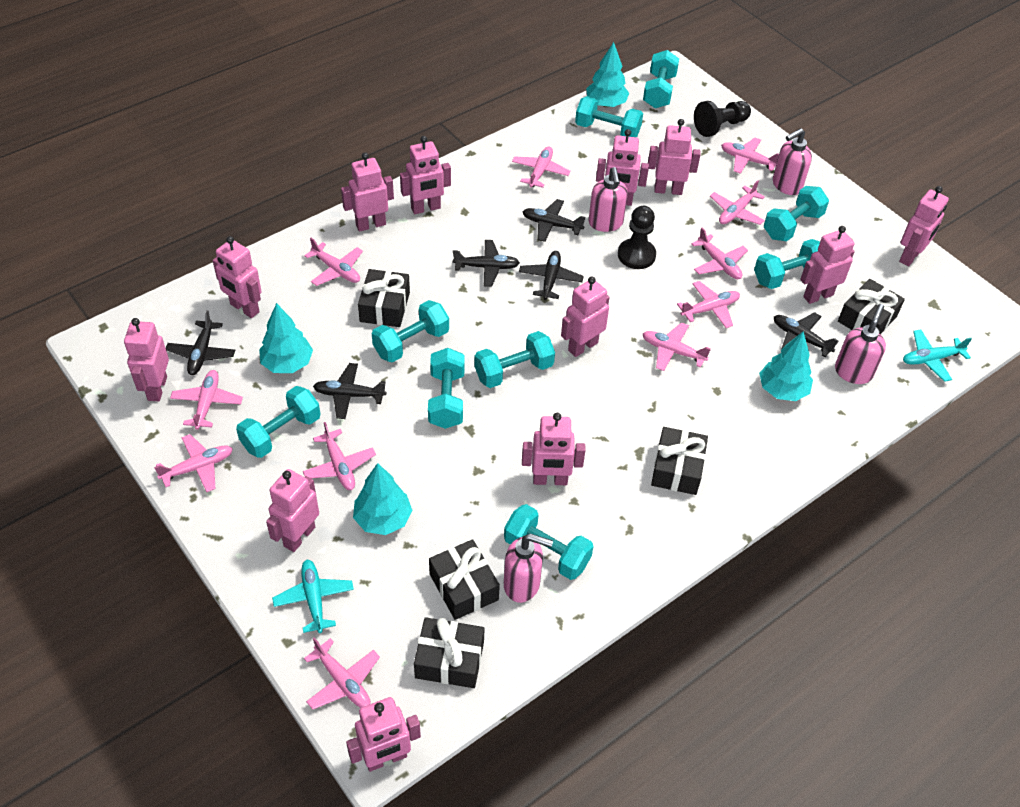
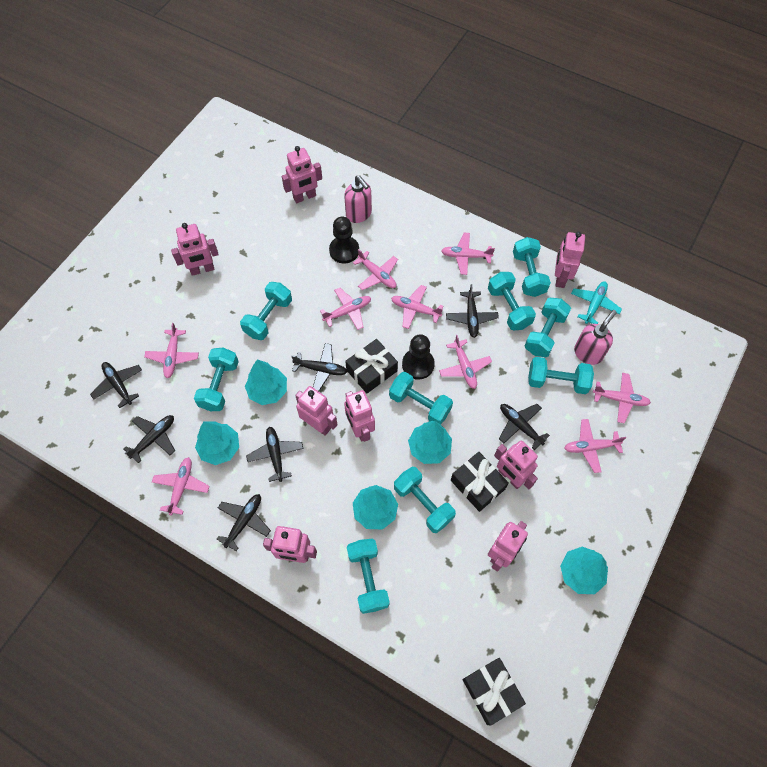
black gift: [358,269,410,327] [414,617,485,688] [429,539,500,620] [651,427,708,495] [838,279,905,334] = 5 -> [345,339,398,393] [451,452,509,512] [463,658,526,726] = 3
black plane: [166,310,235,375] [313,363,386,419] [453,240,520,287] [519,251,584,300] [523,199,585,242] [774,312,839,357] = 6 -> [90,362,142,408] [124,415,175,463] [216,494,271,551] [246,427,303,482] [291,343,347,391] [446,284,499,338] [499,404,550,450] = 7
pink plane: [154,434,233,492] [170,370,243,430] [303,422,376,490] [304,238,363,286] [304,637,380,710] [512,147,571,188] [643,322,711,371] [677,281,740,328] [691,228,748,279] [710,180,765,225] [721,138,779,174] = 11 -> [144,323,199,378] [152,457,210,515] [320,288,371,330] [353,249,398,290] [391,285,443,329] [439,335,492,389] [441,232,495,275] [564,419,626,473] [593,373,651,423] = 9
pink robot: [124,318,169,401] [213,236,262,318] [266,469,319,552] [341,152,394,232] [346,697,421,772] [400,136,451,214] [522,413,586,485] [561,276,610,357] [596,129,649,206] [648,119,701,195] [800,226,855,304] [899,186,949,266] = 12 -> [171,223,219,276] [263,526,317,563] [282,146,322,203] [295,386,338,436] [344,390,375,442] [488,521,528,572] [494,440,538,489] [555,232,585,288] = 8
pink soap dispenser: [504,534,553,603] [589,167,628,232] [773,128,812,195] [835,304,886,384] = 4 -> [344,175,372,223] [574,310,617,365] = 2
turquoise plane: [272,560,354,633] [903,329,972,382] = 2 -> [571,281,622,324] = 1
turquoise tree: [259,303,313,373] [353,463,412,535] [586,42,629,107] [759,331,813,401] = 4 -> [195,421,239,465] [245,359,287,405] [353,485,398,529] [408,421,452,464] [560,546,608,594] = 5

